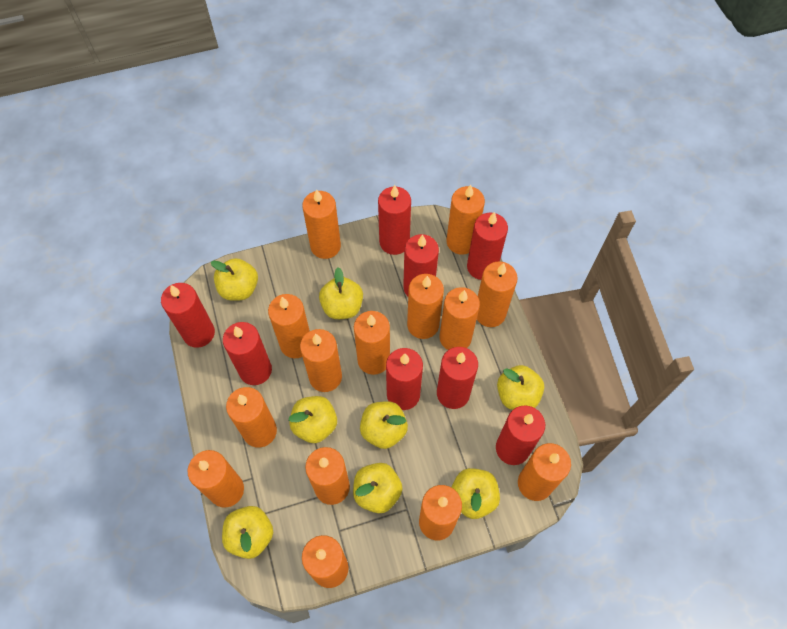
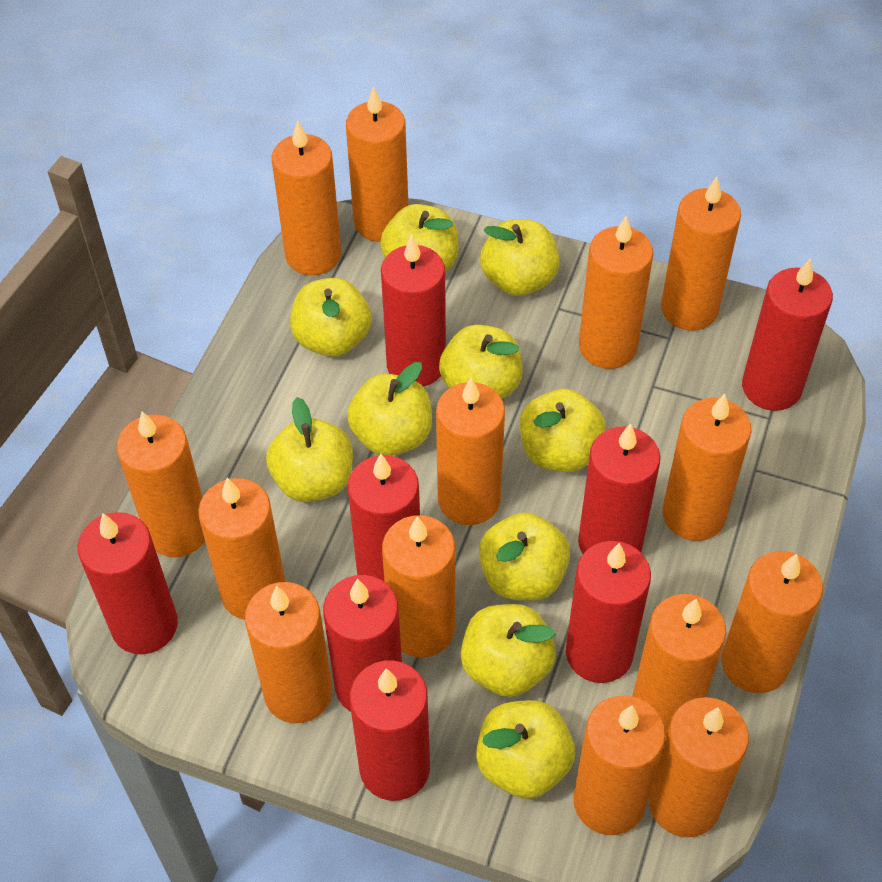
yellow apple: [211,258,258,301] [222,506,273,559] [289,396,337,443] [319,267,363,319] [353,463,403,513] [360,401,408,449] [451,468,500,519] [497,365,544,410] = 8 -> [266,397,353,502] [290,278,372,357] [347,362,432,456] [380,204,459,272] [439,325,523,399] [461,604,556,697] [476,700,575,799] [479,512,570,601] [480,219,560,296] [520,389,606,472] = 10

